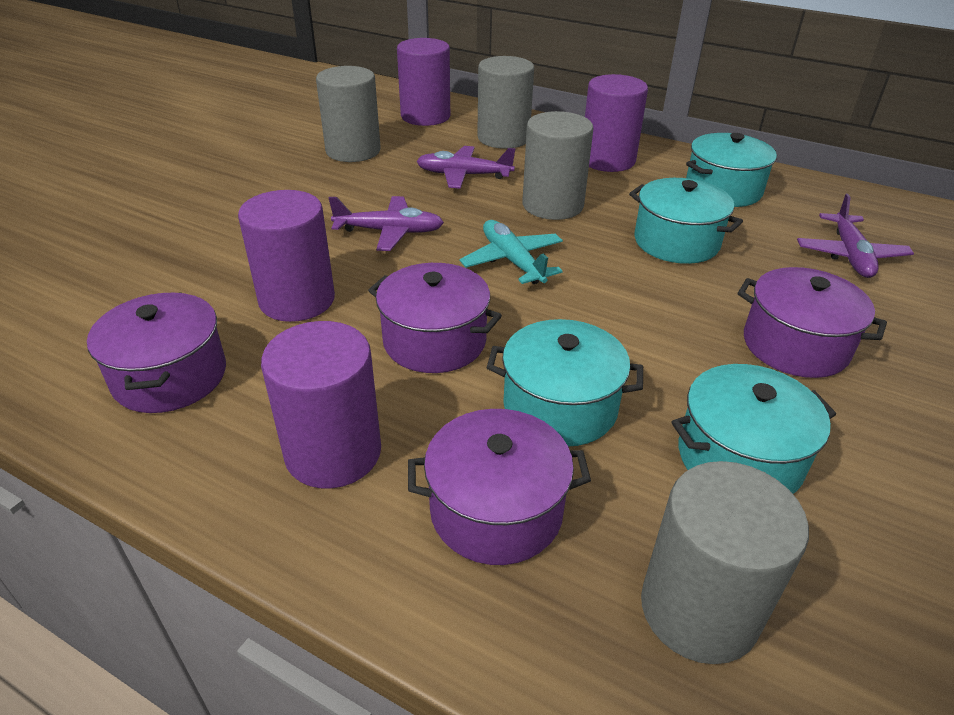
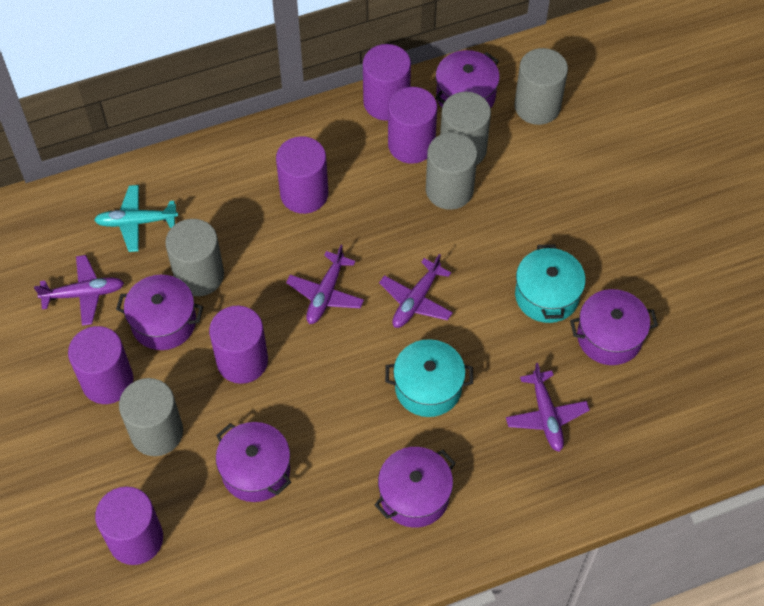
grey cylinder: [316,66,381,162] [477,56,534,149] [522,111,593,220] [641,461,809,664] = 4 -> [119,378,183,456] [165,219,224,296] [426,132,477,210] [440,92,491,165] [514,48,568,125] = 5
purple cylinder: [238,190,335,322] [261,321,381,489] [397,38,450,126] [585,74,648,172] = 4 -> [68,326,133,404] [95,486,163,565] [209,306,268,384] [276,136,328,214] [363,44,411,121] [388,87,437,164] = 6
purple plane: [329,196,444,251] [416,146,516,189] [797,194,914,278] = 3 -> [34,255,124,326] [286,245,364,324] [379,254,453,328] [506,363,590,452] = 4
purple pot: [87,292,226,413] [368,263,502,373] [408,409,591,565] [738,267,887,378] = 4 -> [116,275,203,350] [216,422,291,502] [375,447,456,528] [435,50,500,109] [570,289,658,365] = 5
turquoise pot: [487,319,643,447] [629,178,743,264] [672,364,836,494] [686,133,777,207] = 4 -> [385,339,473,417] [515,244,586,323] = 2

